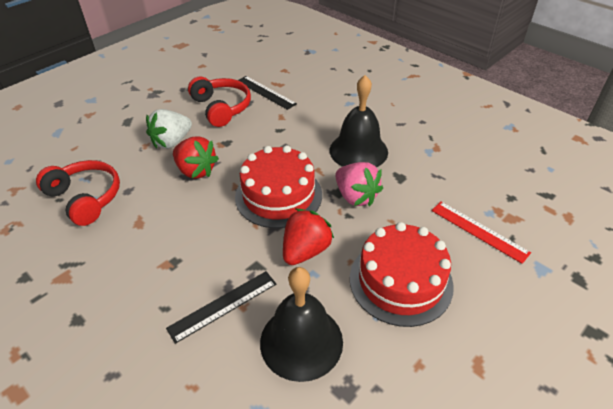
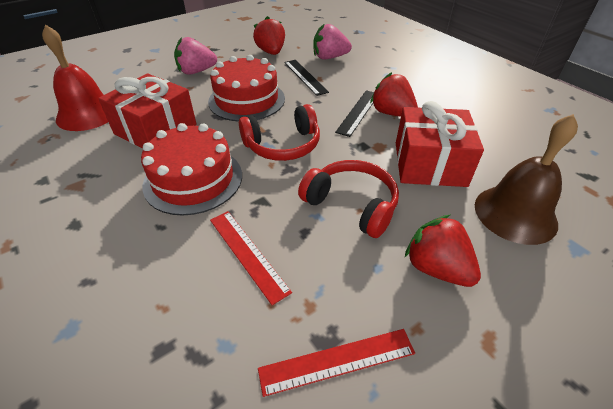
black bell: [260,267,343,382] [330,75,388,168] = 2 -> none = 0
brown bell: none = 0 -> [475,114,578,245] = 1
pink strawberry: [335,162,383,206] = 1 -> [174,37,217,75] [313,24,352,59] = 2
red bell: none = 0 -> [42,25,108,131] = 1
red gift: none = 0 -> [98,73,197,149] [396,101,484,187] = 2
red ruler: [431,202,531,264] = 1 -> [210,211,292,305] [258,329,415,397] = 2
red strawberry: [173,136,219,179] [283,209,334,265] = 2 -> [253,16,285,55] [370,72,418,117] [405,215,481,287] = 3
white strawberry: [146,109,192,149] = 1 -> none = 0

